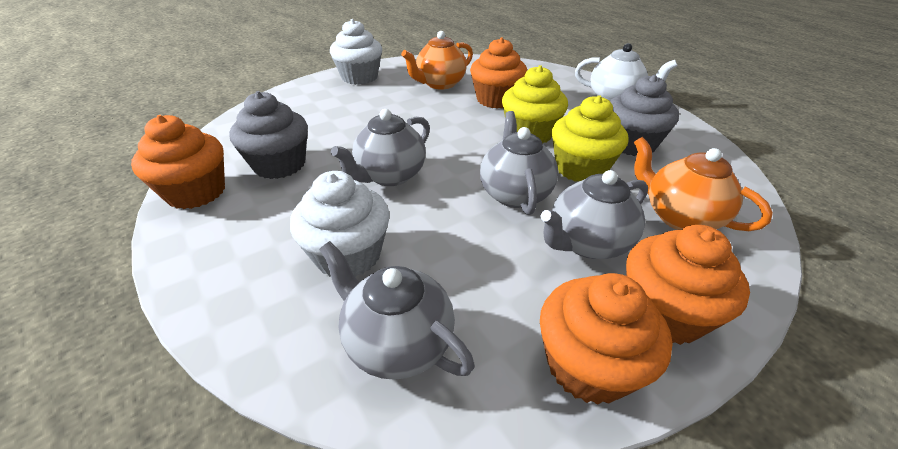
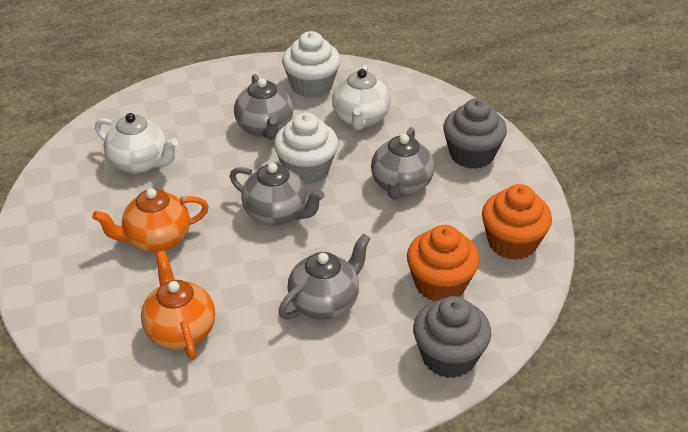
orange cupcake: [131,115,225,209] [470,37,527,109] [540,273,673,405] [626,225,750,345] = 4 -> [407,225,480,301] [482,184,552,260] = 2
white teapot: [575,43,677,101] = 1 -> [95,113,178,174] [332,65,391,130] = 2
yellow cupcake: [502,65,568,143] [552,95,628,182] = 2 -> none = 0

